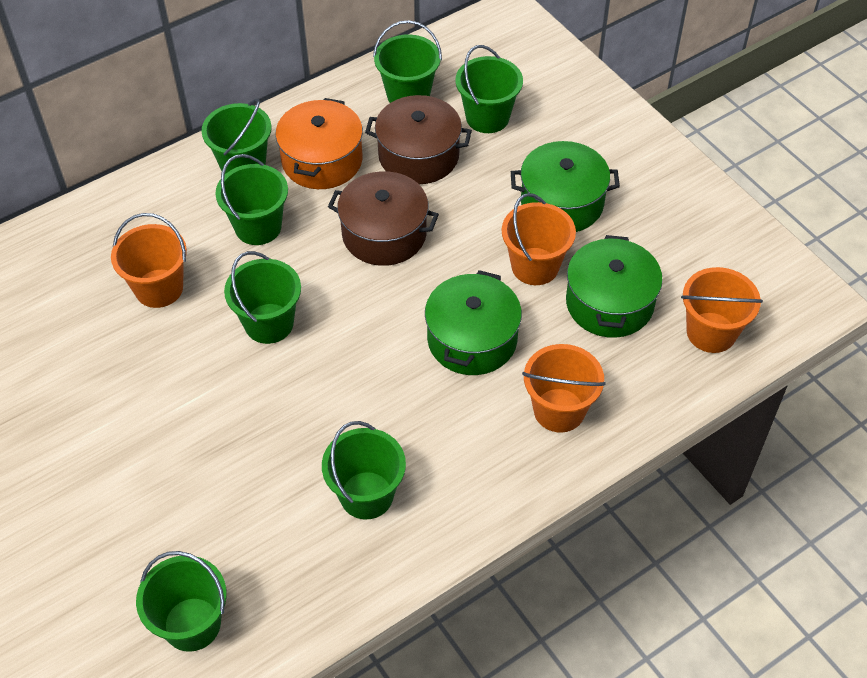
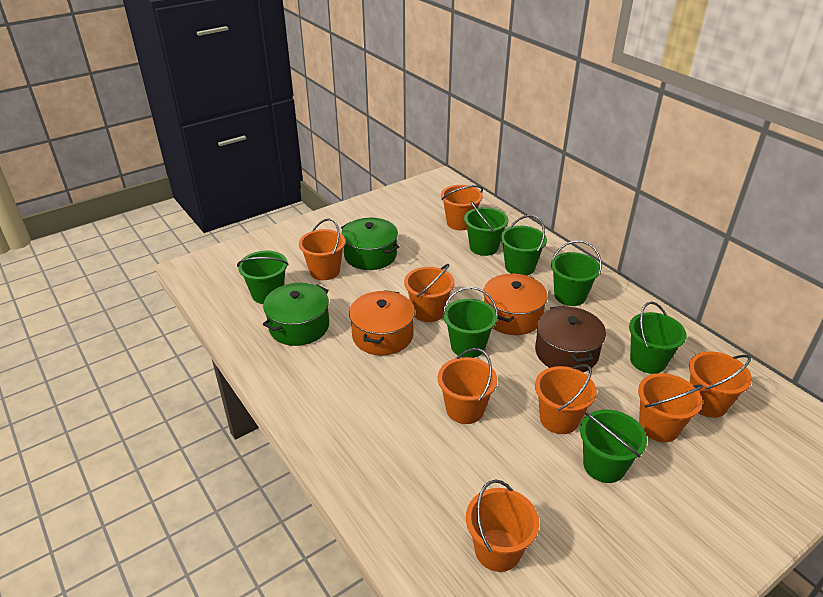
brown pot: [328,171,439,266] [365,95,472,184] = 2 -> [535,306,606,372] = 1
green pot: [425,270,522,375] [511,141,620,232] [566,235,663,338] = 3 -> [263,283,329,346] [341,218,400,270] = 2
orange bucket: [111,213,187,308] [502,193,576,285] [522,344,606,433] [681,267,763,353] = 4 -> [299,218,345,280] [404,264,455,322] [438,348,497,424] [441,185,483,230] [466,480,539,572] [535,364,597,434] [638,373,703,442] [689,351,752,418] = 8
orange pot: [275,98,363,189] = 1 -> [349,290,415,355] [484,274,548,335] = 2

